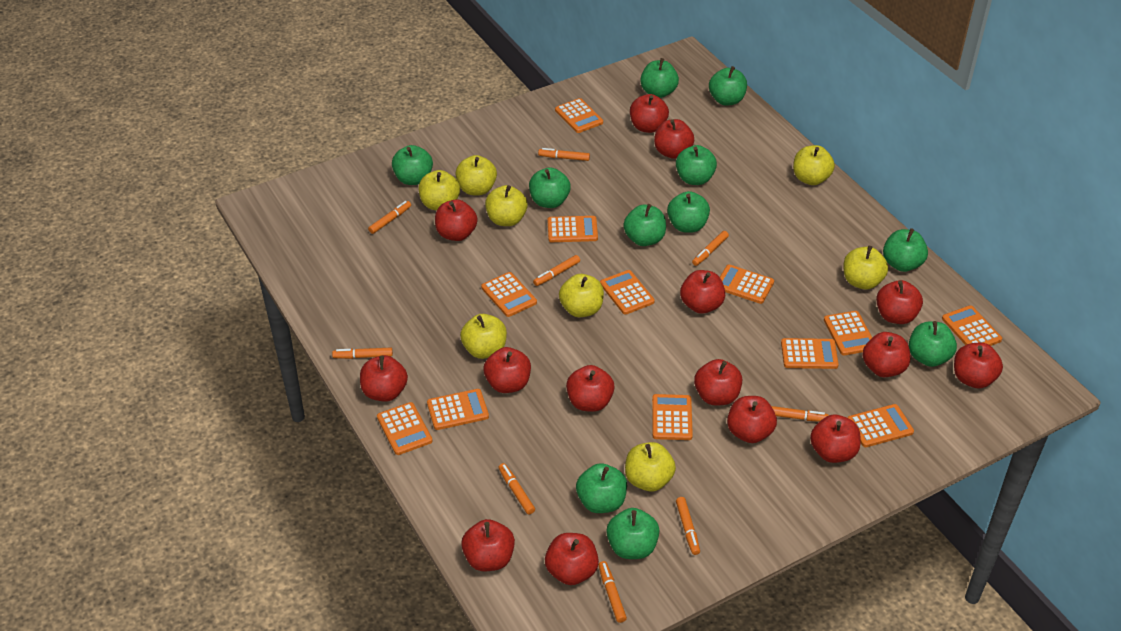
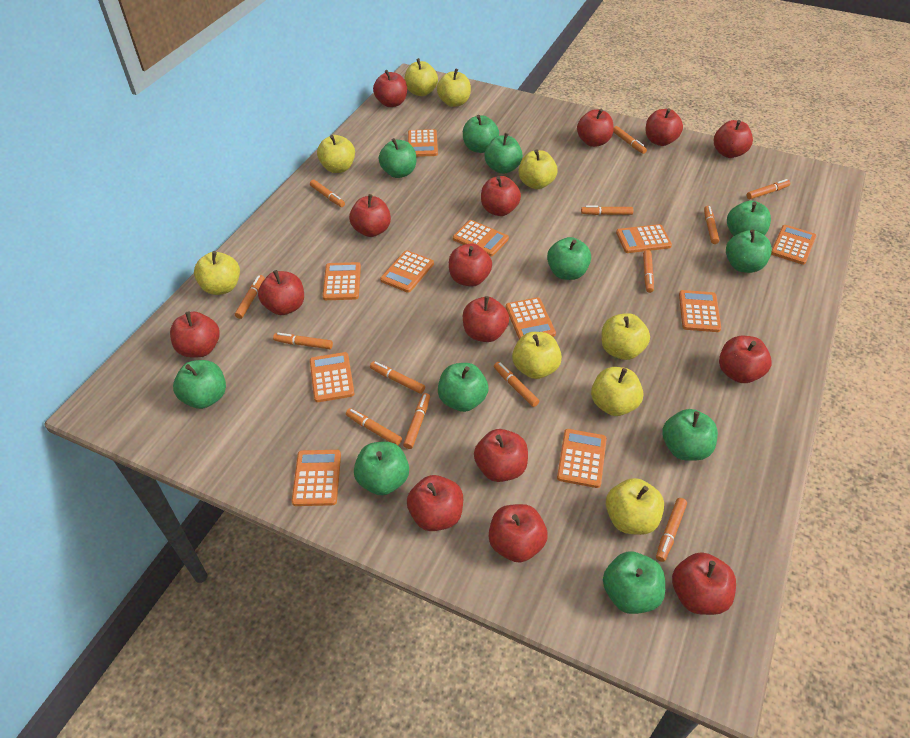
orange calculator: [377,402,432,455] [427,389,489,430] [481,272,537,317] [548,216,598,242] [555,98,603,133] [600,270,655,315] [652,394,693,440] [720,265,774,304] [781,338,839,369] [824,311,872,355] [848,404,914,447] [942,305,1002,346] = 12 -> [292,450,341,506] [310,352,355,402] [323,262,361,300] [380,250,434,293] [408,129,438,157] [453,220,509,257] [506,297,556,339] [557,429,607,488] [616,224,672,253] [679,290,721,332] [771,225,816,265] = 11
orange marker: [332,348,393,359] [368,201,411,234] [499,463,535,514] [533,255,580,286] [538,148,590,161] [598,561,627,623] [676,497,700,555] [692,231,729,266] [771,406,829,422] = 9 -> [235,275,265,319] [273,333,333,349] [310,180,345,207] [346,408,402,445] [370,361,425,394] [403,393,430,449] [494,362,539,407] [581,206,633,215] [613,126,647,154] [643,250,654,293] [656,498,687,562] [704,206,719,244] [746,179,790,199] = 13
yellow apple: [418,170,460,210] [455,155,497,195] [460,314,507,359] [485,185,528,226] [559,274,604,317] [625,442,676,491] [793,145,835,185] [843,246,888,289] = 8 -> [194,251,240,295] [317,135,355,173] [404,58,438,96] [437,69,471,107] [512,332,562,379] [519,150,558,189] [591,367,644,416] [601,313,650,360] [606,478,664,535] = 9

